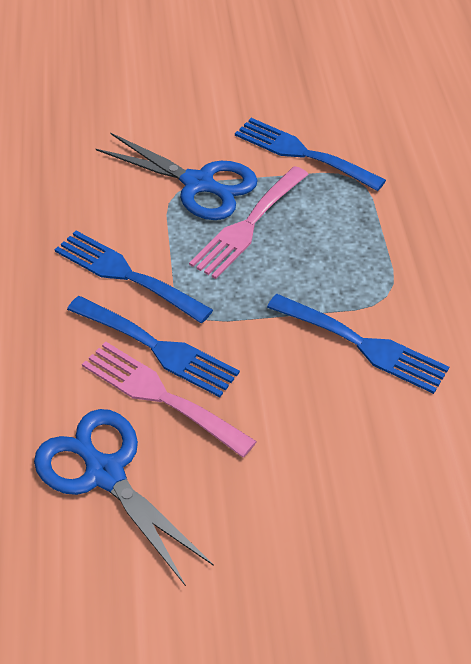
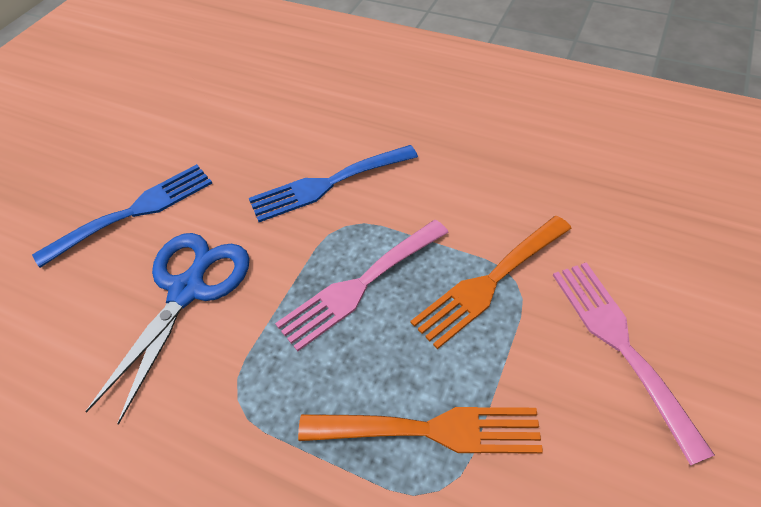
blue fork: [55,231,213,323] [67,296,240,397] [235,118,386,191] [267,294,449,394] = 4 -> [32,164,212,268] [249,145,418,222] = 2
blue scissors: [34,409,214,586] [96,133,257,220] = 2 -> [85,233,250,425] = 1
orange fork: none = 0 -> [298,407,543,454] [410,216,572,349] = 2

